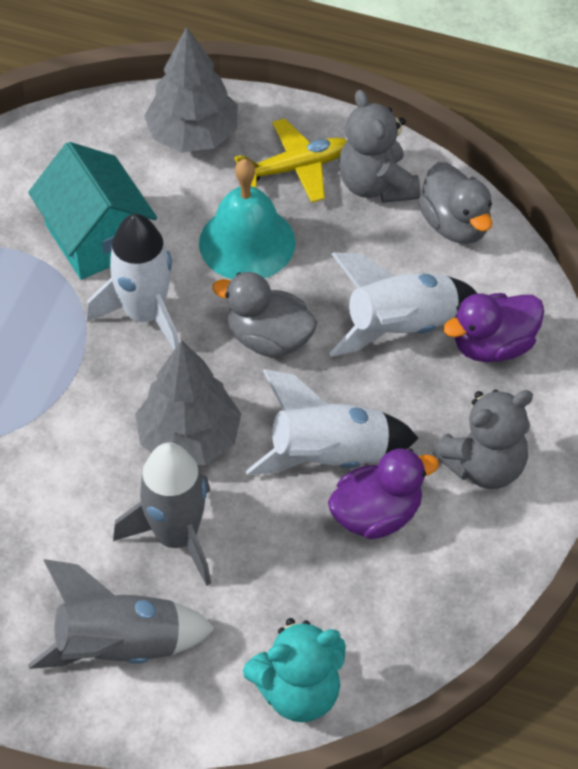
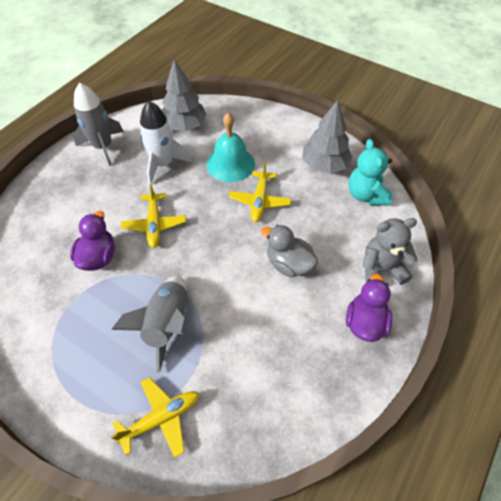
grey duck: [212,272,317,357] [418,162,493,244] = 2 -> [261,225,318,278] = 1
grey teddy bear: [339,90,420,203] [432,389,533,489] = 2 -> [362,218,418,285] = 1
turquoise house: [28,142,157,280] = 1 -> none = 0
white rocket: [86,214,179,350] [246,369,418,475] [329,252,477,357] = 3 -> [139,101,192,185] = 1
yellow plane: [234,118,347,203] = 1 -> [110,377,199,458] [121,184,186,248] [229,162,291,222] = 3

